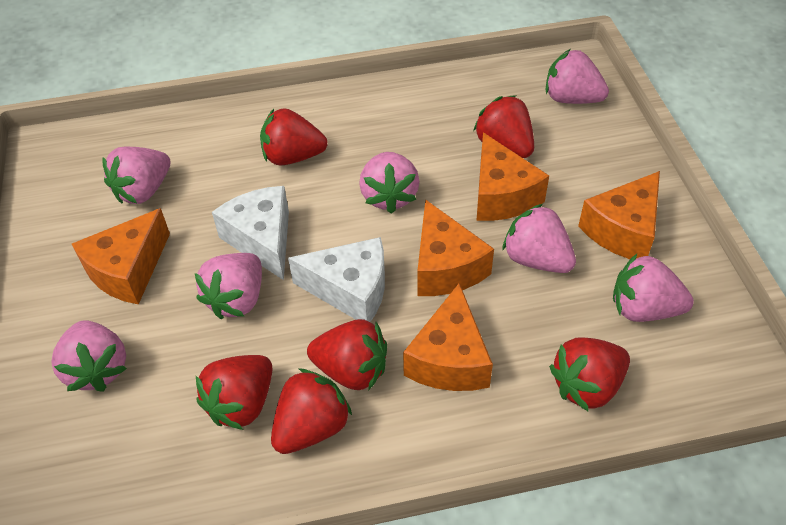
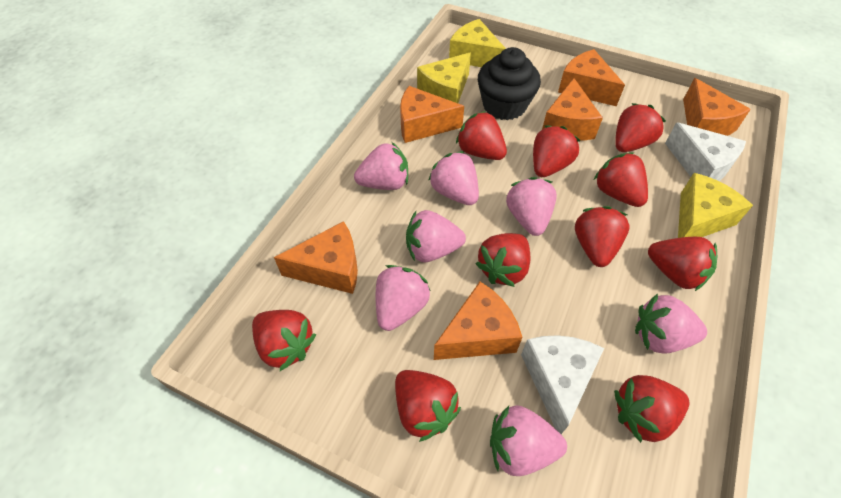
black cupcake: none = 0 -> [478,47,541,120] = 1
orange cheese: [72,208,170,305] [403,283,493,391] [417,199,494,296] [476,133,549,221] [578,171,660,259] = 5 -> [274,221,358,294] [400,86,464,143] [434,282,522,360] [542,78,603,141] [558,49,625,106] [683,78,751,136] = 6
red strawberry: [196,355,273,430] [260,108,328,166] [271,368,352,454] [307,319,387,391] [473,95,534,158] [549,337,630,411] = 6 -> [252,310,316,371] [395,370,461,442] [456,111,507,160] [476,233,530,287] [533,125,581,177] [575,206,629,267] [594,152,648,207] [614,375,689,443] [615,103,666,152] [648,237,717,291] = 10
yellow cheese: none = 0 -> [417,53,471,103] [449,19,506,67] [678,173,753,238] = 3

